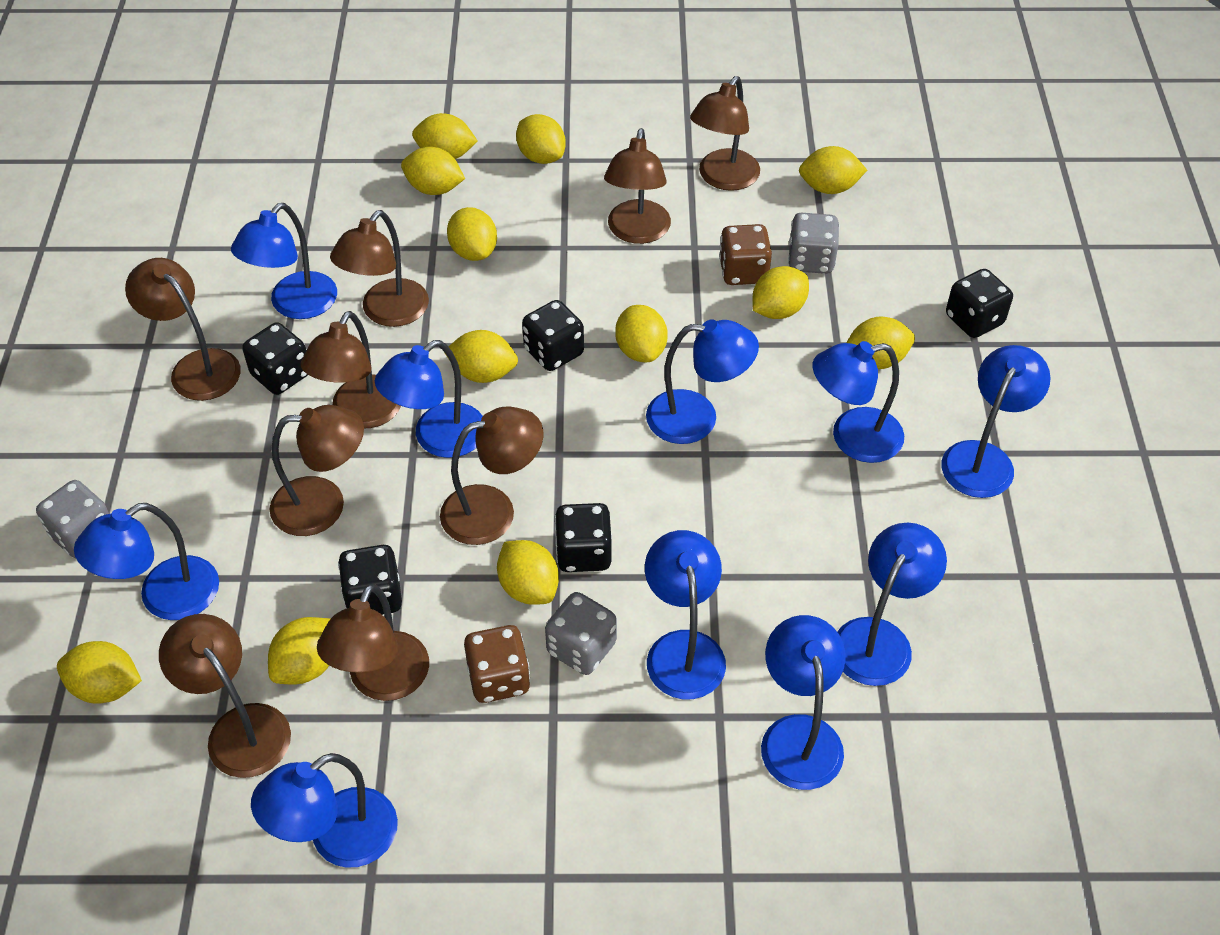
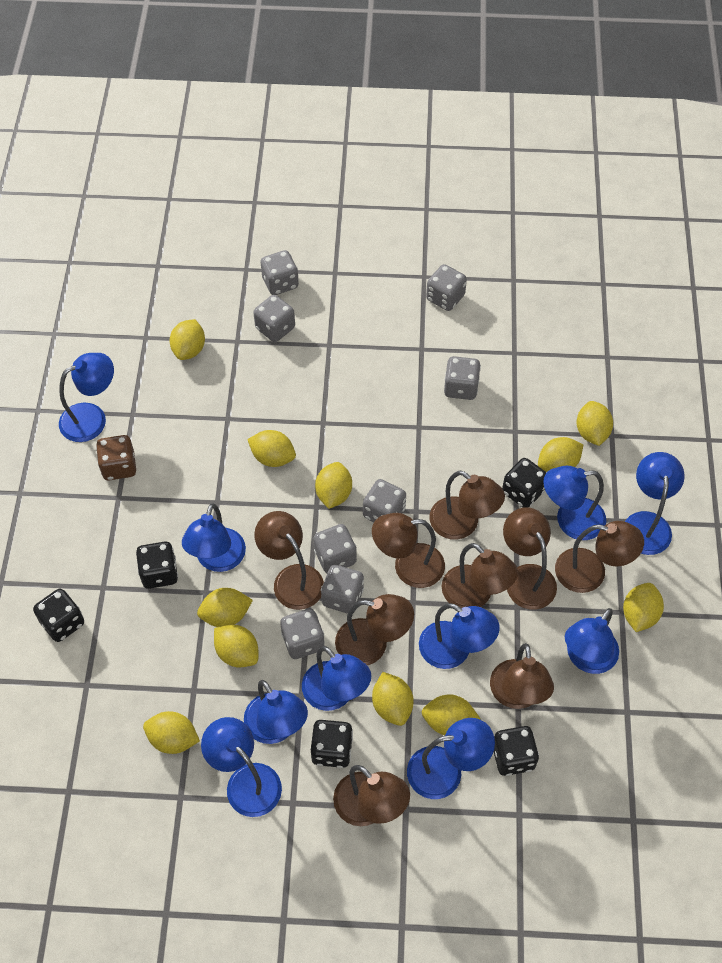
brown dice: [464,625,531,703] [719,224,772,285] = 2 -> [96,435,136,480] = 1
grey dice: [36,480,109,559] [545,592,617,675] [788,213,840,274] = 3 -> [253,295,295,342] [260,250,299,295] [280,609,325,659] [314,524,357,573] [321,565,364,614] [363,479,406,522] [426,264,467,311] [444,356,481,400] = 8
yellow lemon: [57,641,142,704] [268,617,330,684] [401,147,465,195] [412,113,478,159] [444,330,518,383] [447,207,497,261] [497,540,559,605] [516,114,566,164] [615,305,668,362] [752,266,809,319] [799,146,867,194] [846,317,915,369] = 12 -> [143,711,200,754] [170,319,205,360] [197,588,253,627] [214,625,259,667] [247,430,296,467] [315,462,352,509] [372,672,414,726] [421,694,481,735] [538,437,583,472] [576,401,613,446] [623,583,664,632] = 11

